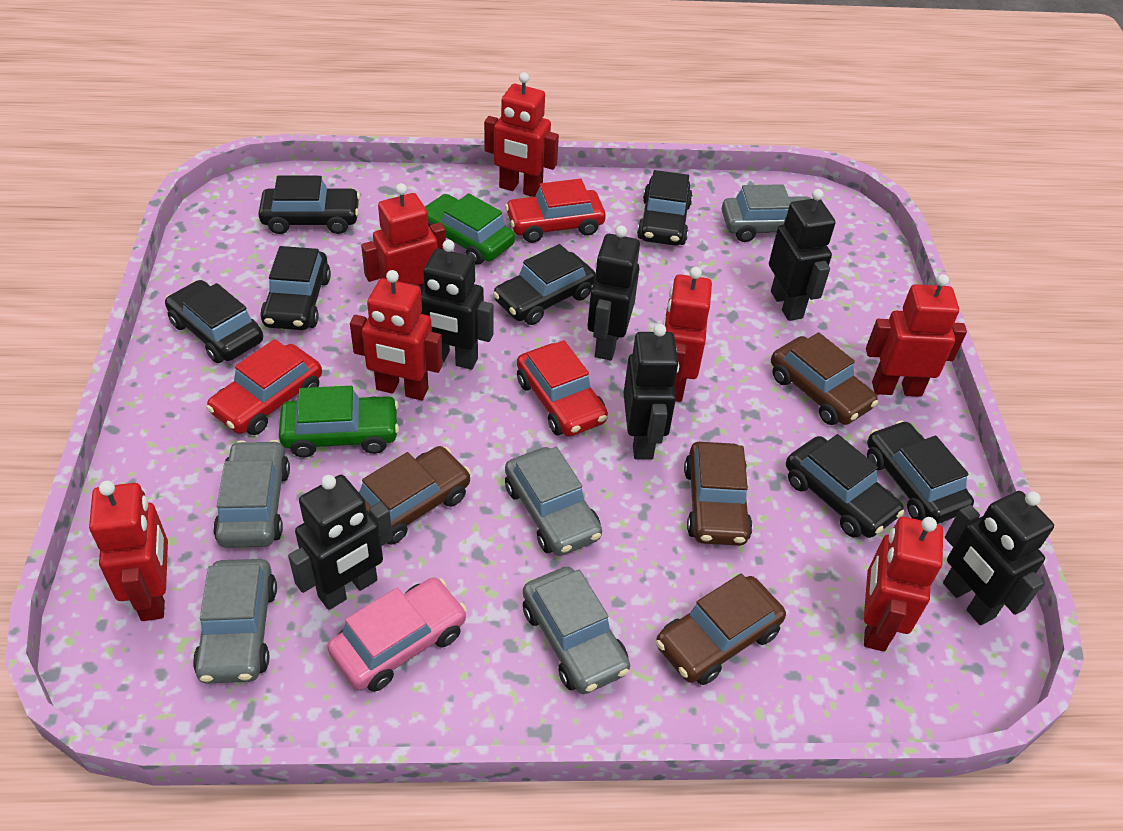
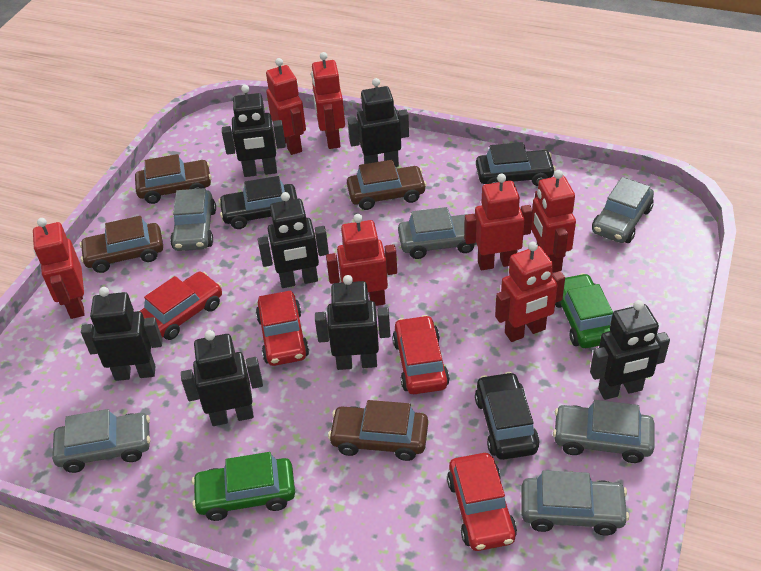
black car: [165,280,263,363] [258,176,360,234] [260,246,331,330] [493,244,596,325] [637,170,693,246] [786,434,904,538] [867,420,974,524] = 7 -> [218,176,297,229] [475,372,540,460] [476,142,556,186] = 3
black robot: [288,475,393,610] [411,240,494,370] [588,225,640,360] [624,324,679,459] [769,189,835,321] [943,491,1054,625] = 6 -> [81,287,163,381] [181,330,263,426] [222,85,286,177] [258,192,329,288] [315,275,390,370] [348,78,409,167] [590,300,670,400] = 7
grey car: [193,559,277,684] [213,440,290,548] [505,447,602,556] [523,566,630,694] [722,184,811,242] = 5 -> [52,409,151,473] [170,188,216,251] [398,207,477,259] [521,470,629,535] [553,400,654,463] [592,177,654,243] = 6
pink car: [327,577,467,692] = 1 -> none = 0
red car: [206,339,322,435] [505,179,606,243] [517,340,608,437] = 3 -> [140,272,222,340] [256,291,309,366] [392,315,450,394] [447,453,517,551] = 4

